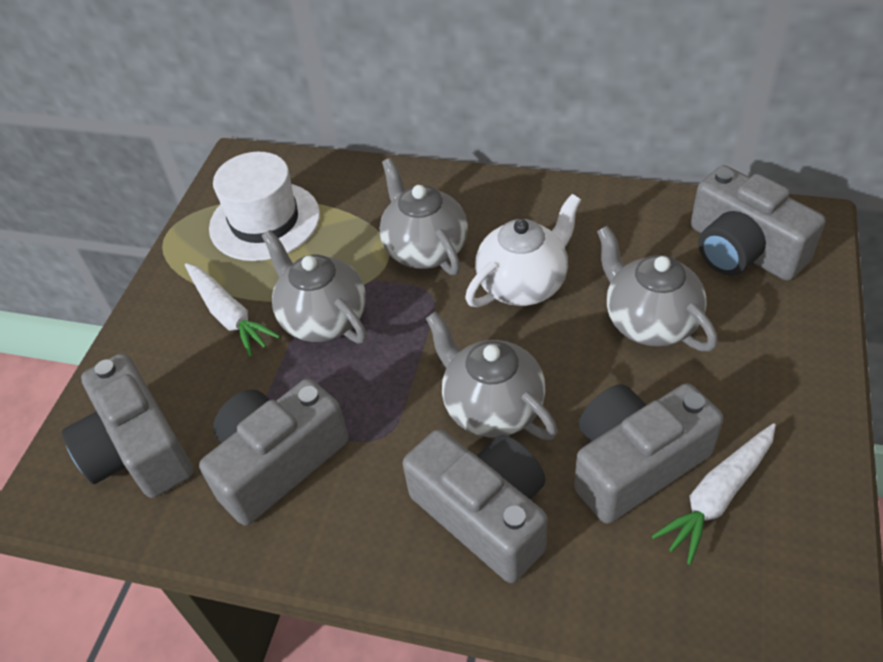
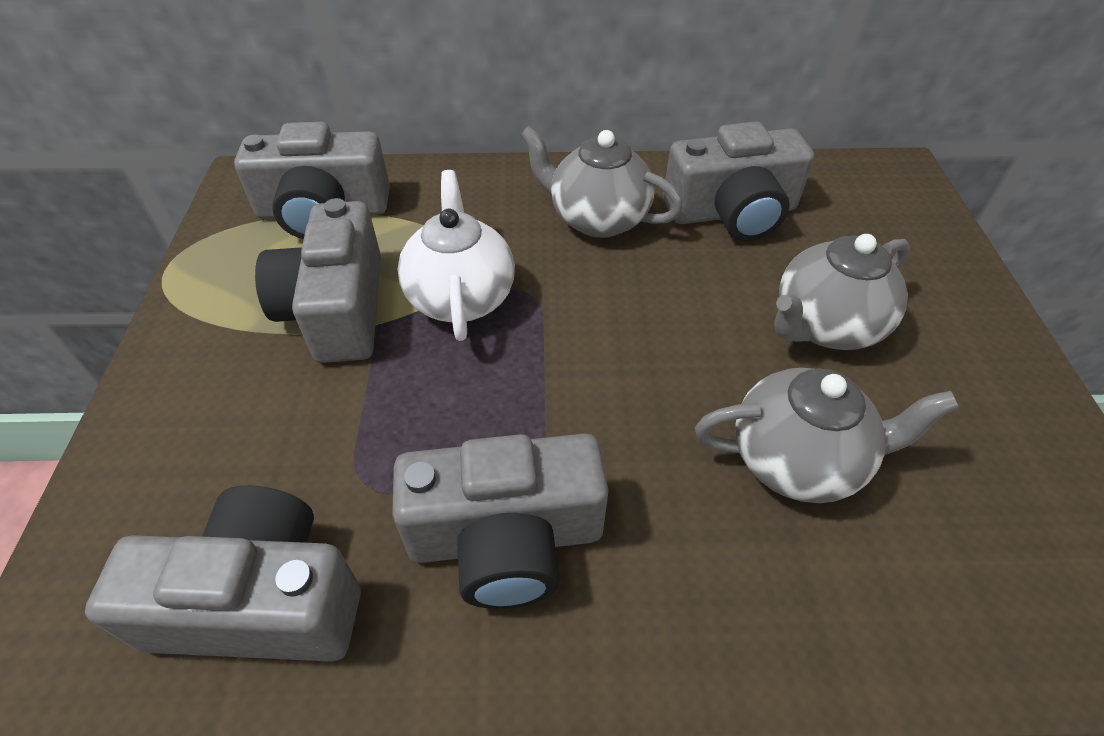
grey teapot: [262,230,367,343] [380,158,468,275] [425,312,558,440] [597,226,718,351] = 4 -> [520,126,683,238] [695,368,959,503] [775,234,910,350] = 3
white carrot: [185,263,280,357] [652,423,776,565] = 2 -> none = 0
white hat: [209,152,320,261] = 1 -> none = 0

